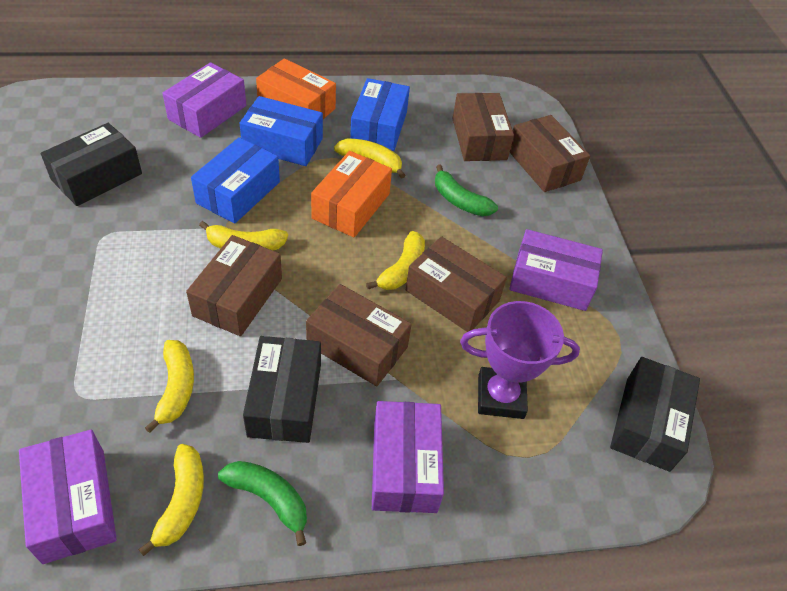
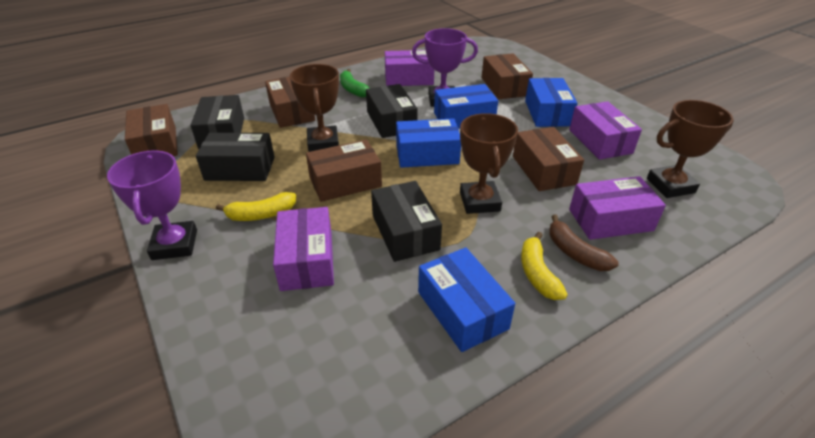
black box: [41,123,142,206] [243,336,321,443] [610,357,700,472] = 3 -> [191,95,244,149] [196,133,275,181] [366,84,418,138] [371,181,442,262] = 4
blue box: [191,137,280,224] [240,96,323,166] [350,78,410,152] = 3 -> [396,118,461,168] [418,248,515,352] [434,84,498,129] [525,78,578,127] = 4
brown banana: none = 0 -> [549,215,619,271] = 1
brown trophy: none = 0 -> [290,64,339,152] [460,113,518,214] [647,100,734,198] = 3
green banana: [218,461,307,546] [435,164,498,216] = 2 -> [340,69,369,98] = 1
orange box: [256,58,336,119] [311,151,392,238] = 2 -> none = 0
purple trophy: [460,301,580,419] = 1 -> [107,150,197,260] [412,28,478,107] = 2
yellow banana: [138,444,204,556] [145,340,194,433] [199,221,288,251] [334,139,406,179] [366,231,425,290] = 5 -> [216,192,296,221] [521,232,568,300] = 2

